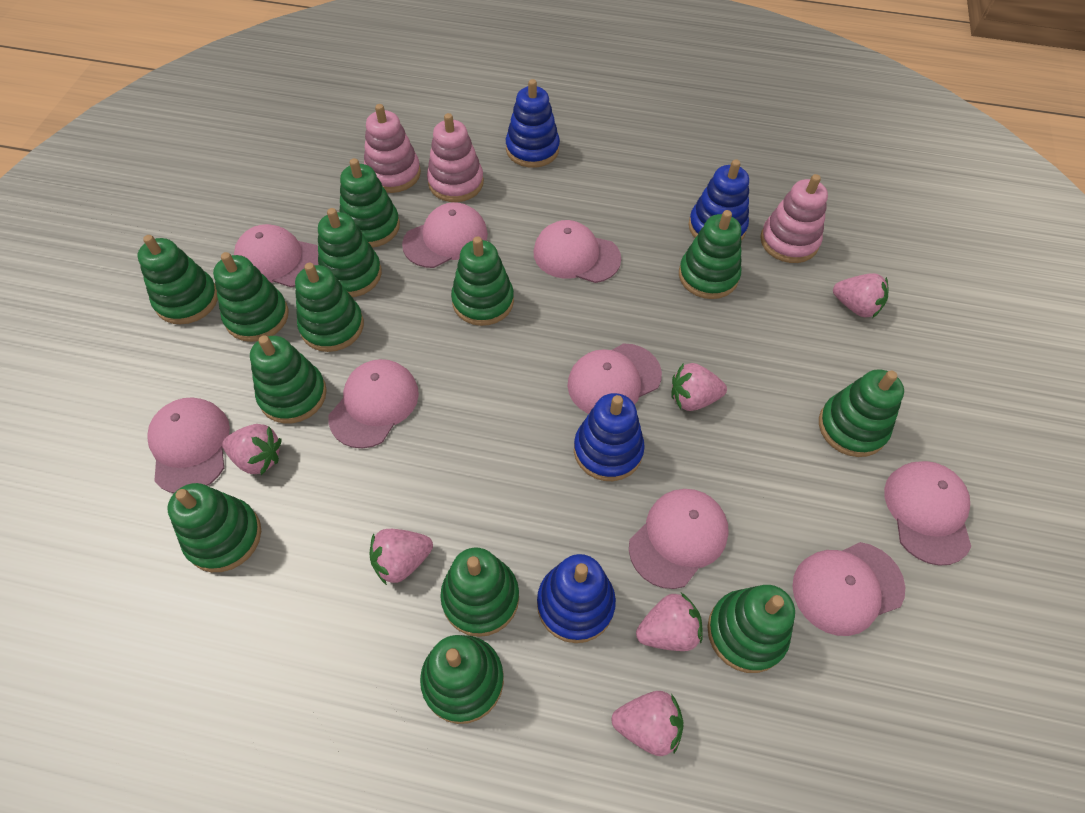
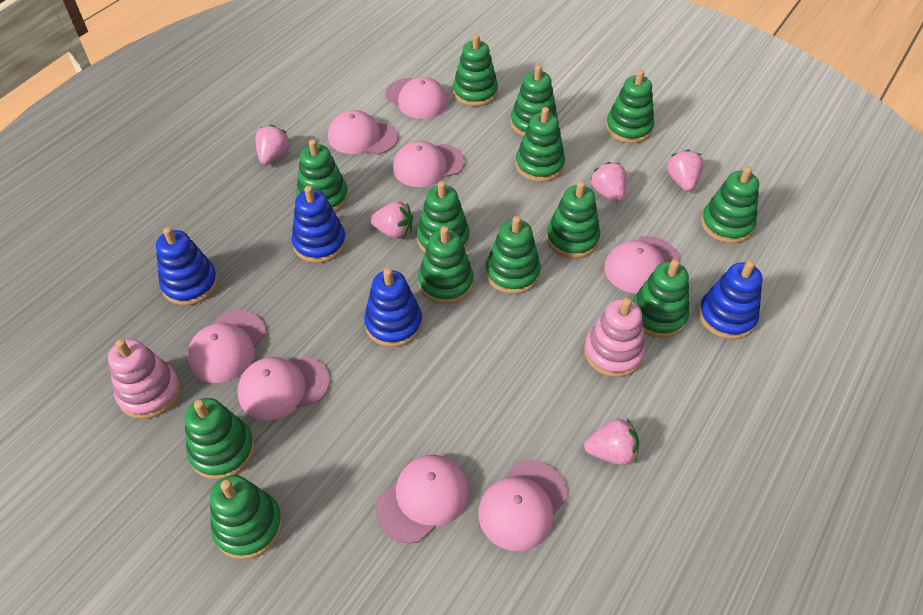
pink cap: [147,397,230,493] [234,224,318,287] [328,359,419,448] [402,202,488,268] [534,220,621,283] [568,343,662,414] [629,489,729,589] [792,542,905,636] [884,461,971,566] = 9 -> [187,310,266,383] [238,356,330,420] [328,110,398,155] [376,455,469,543] [385,77,448,119] [393,141,465,187] [478,460,567,551] [604,236,680,294] = 8
pink stacking toy: [364,104,421,193] [427,113,484,202] [760,174,828,263] = 3 -> [108,339,180,419] [584,298,645,377] = 2
pink strawberry: [222,424,282,475] [370,529,433,585] [611,691,684,756] [636,593,703,651] [671,363,727,411] [833,273,889,318] = 6 -> [255,125,291,165] [370,202,413,239] [584,419,639,465] [590,162,627,203] [667,150,704,191] = 5

